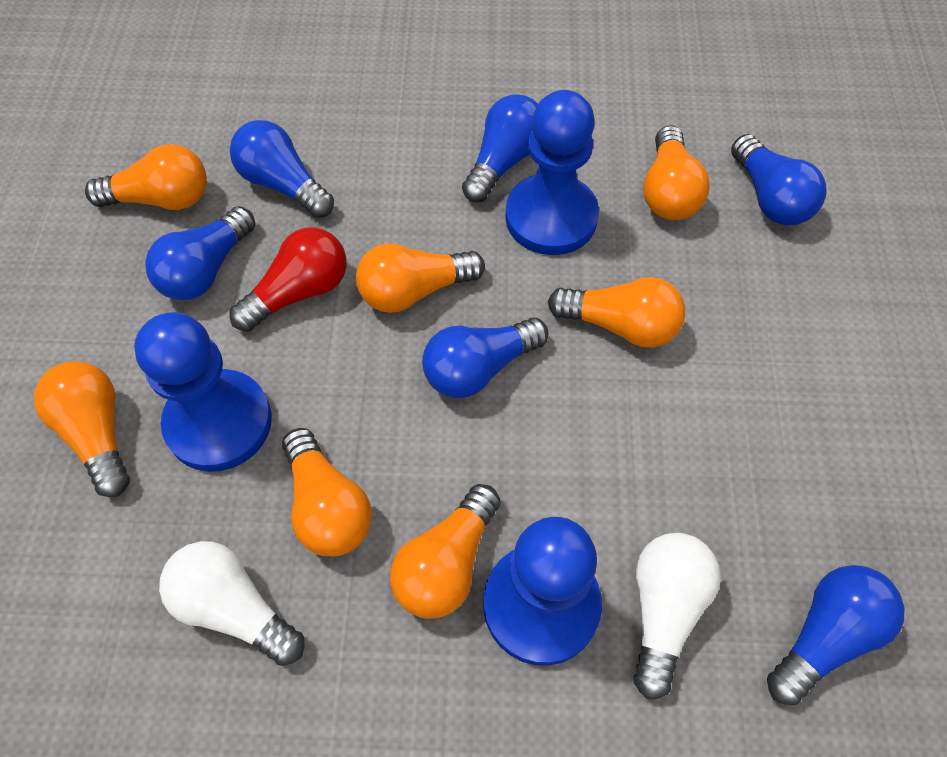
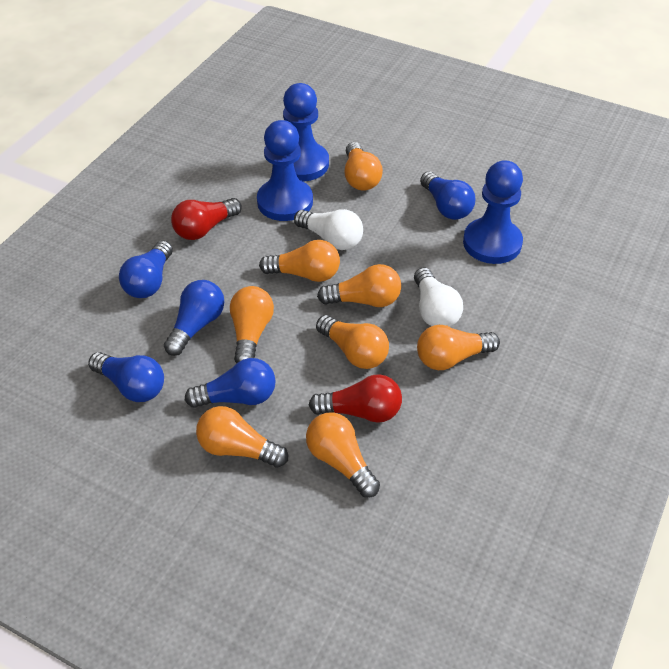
blue light bulb: [145,206,255,300] [230,120,334,218] [422,318,548,398] [462,94,538,202] [731,134,826,225] [767,565,904,706] = 6 -> [88,352,164,402] [119,240,173,298] [164,280,224,356] [185,358,276,408] [420,171,475,220] = 5
orange light bulb: [34,361,130,497] [85,144,207,210] [282,428,372,556] [356,243,485,313] [390,484,501,618] [548,277,685,348] [643,125,710,220] = 7 -> [196,406,288,468] [230,286,274,363] [259,240,340,282] [306,412,380,497] [316,315,389,369] [317,264,401,307] [344,142,383,191] [417,325,500,370] = 8
red light bulb: [230,227,347,331] = 1 -> [171,198,242,240] [309,374,402,423] = 2

